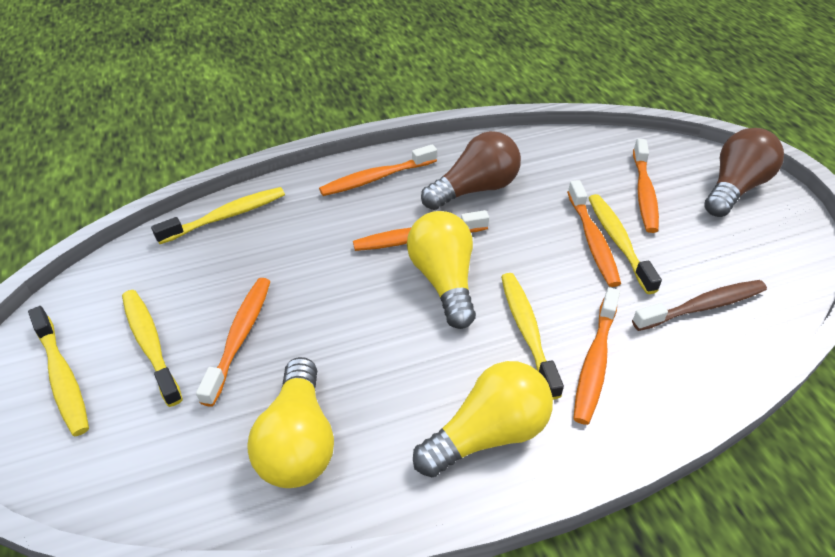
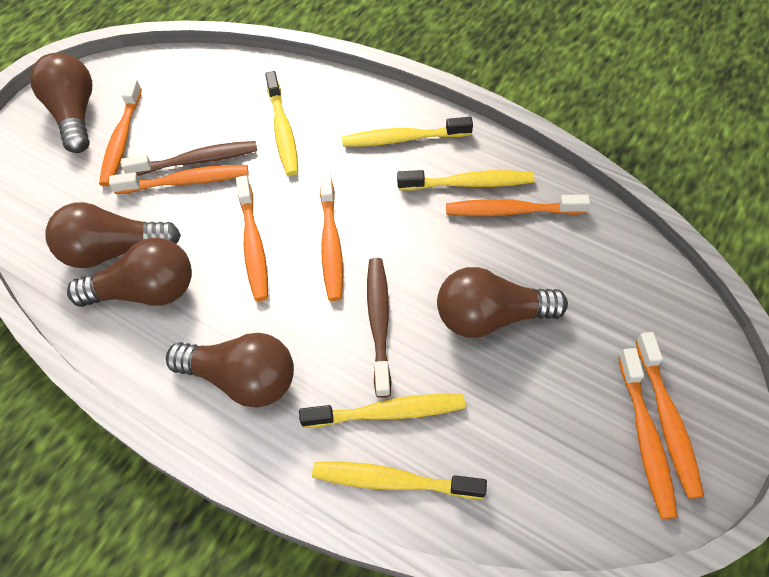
brown light bulb: [421,131,521,210] [705,128,784,217] = 2 -> [30,53,92,153] [45,202,181,268] [67,238,192,307] [166,333,294,408] [437,267,568,338] = 5
brown toothbrush: [632,280,767,331] = 1 -> [121,141,257,176] [367,258,391,398] = 2
orange toothbrush: [196,278,271,407] [319,144,437,196] [353,210,489,251] [567,180,621,287] [573,287,620,425] [633,139,659,233] = 6 -> [99,79,142,186] [109,165,249,194] [236,175,268,301] [319,173,343,301] [446,195,590,216] [618,348,677,519] [636,332,704,499] = 7
yellow light bulb: [247,357,334,488] [407,211,476,329] [413,361,553,477] = 3 -> none = 0

